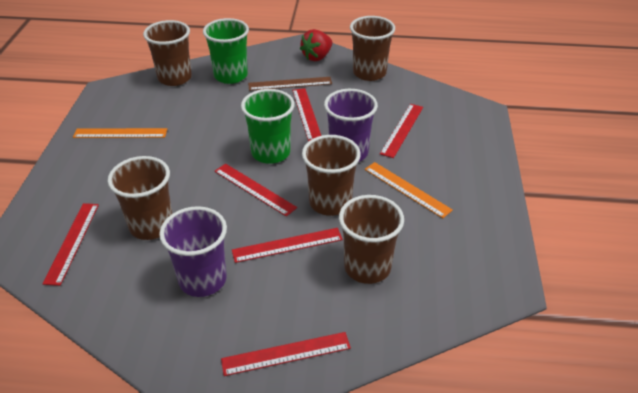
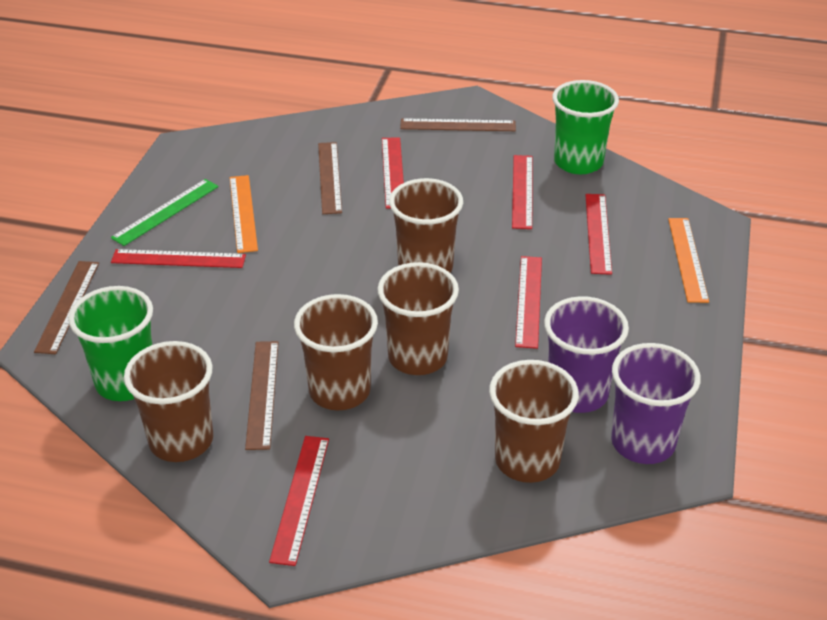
brown ruler: [248,77,332,91] = 1 -> [34,261,99,354] [245,341,279,450] [318,142,342,214] [400,118,516,131] = 4
green ruler: none = 0 -> [111,179,219,246] = 1
red strawberry: [300,29,332,61] = 1 -> none = 0

